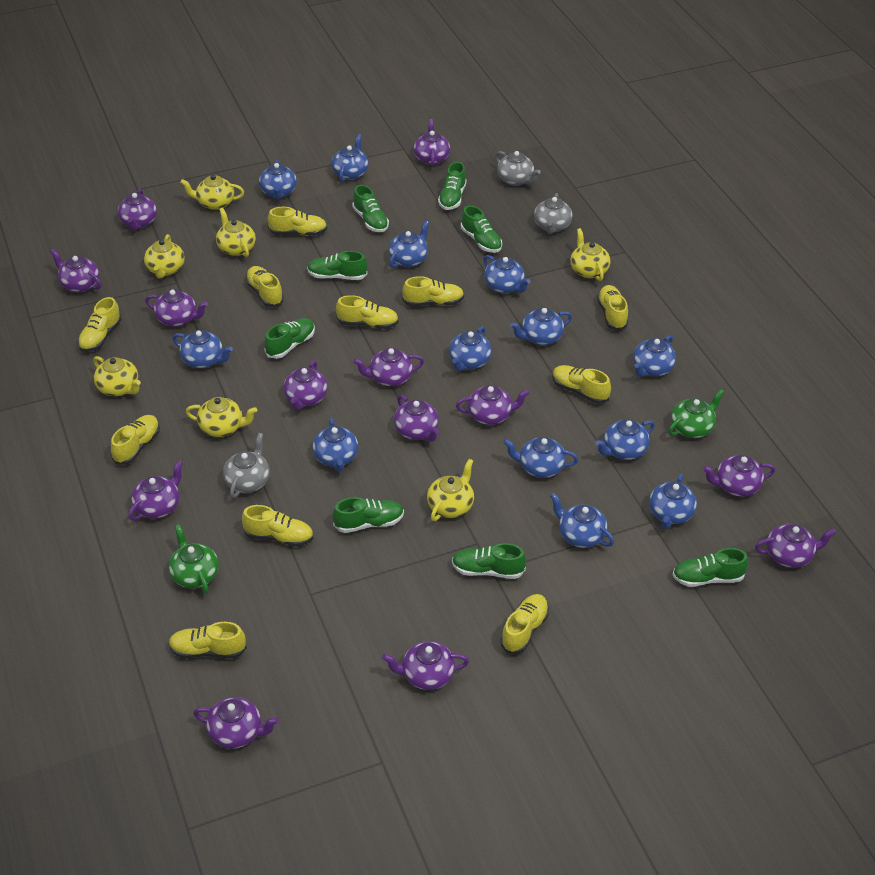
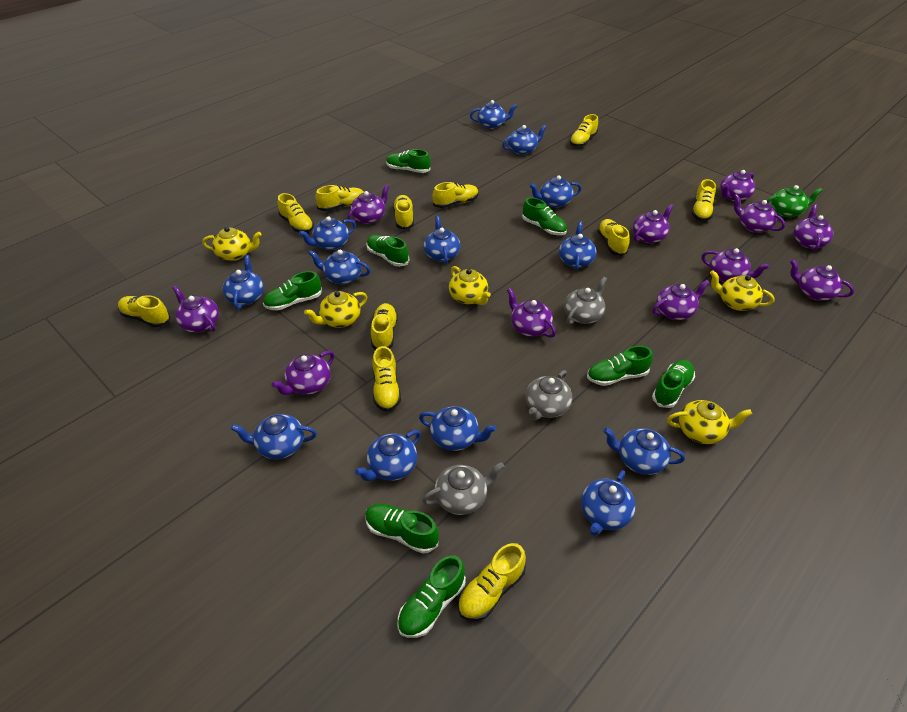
green teapot: [169,524,219,594] [669,389,724,438] = 2 -> [767,185,823,218] = 1
purple teapot: [50,249,101,292] [118,189,157,230] [128,461,183,521] [145,289,208,327] [193,697,279,749] [284,360,328,410] [353,348,424,386] [382,641,469,690] [394,395,439,442] [414,119,450,167] [456,385,530,425] [703,455,775,497] [755,524,836,568] = 13 -> [172,286,219,332] [271,351,334,395] [348,185,389,224] [507,288,556,338] [633,204,674,244] [652,280,710,320] [702,248,769,282] [720,170,755,201] [733,194,785,233] [790,259,854,301] [793,204,833,251] = 11
yellow teapot: [93,356,141,396] [144,234,185,278] [180,175,244,210] [186,397,257,437] [216,208,256,257] [427,459,474,521] [570,228,610,281] = 7 -> [202,227,262,261] [304,291,367,328] [449,266,491,305] [667,400,752,444] [710,270,775,311] = 5

